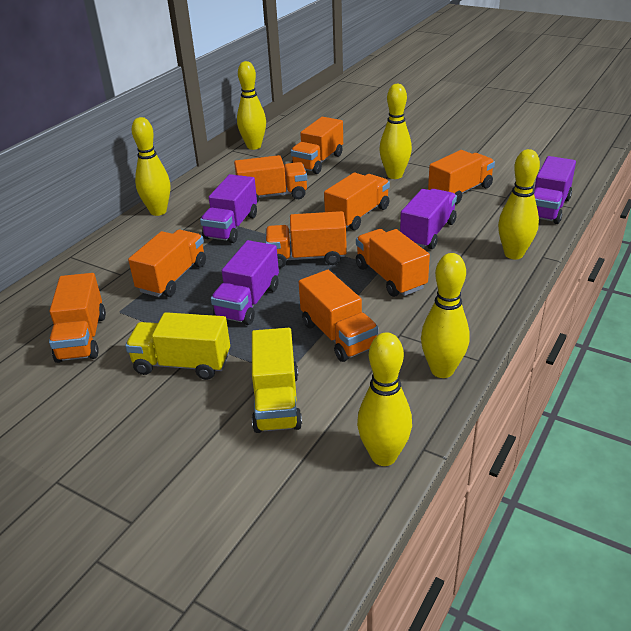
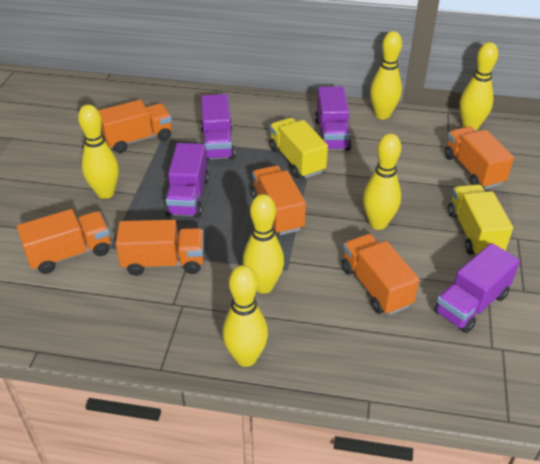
orange truck: [49,273,106,363] [128,230,206,297] [234,155,307,203] [265,211,347,268] [291,117,343,174] [299,270,378,362] [324,172,390,230] [356,229,430,297] [428,150,495,204] = 9 -> [17,209,110,274] [98,100,172,153] [115,220,204,276] [251,165,306,235] [342,234,419,315] [445,126,514,189] = 6

